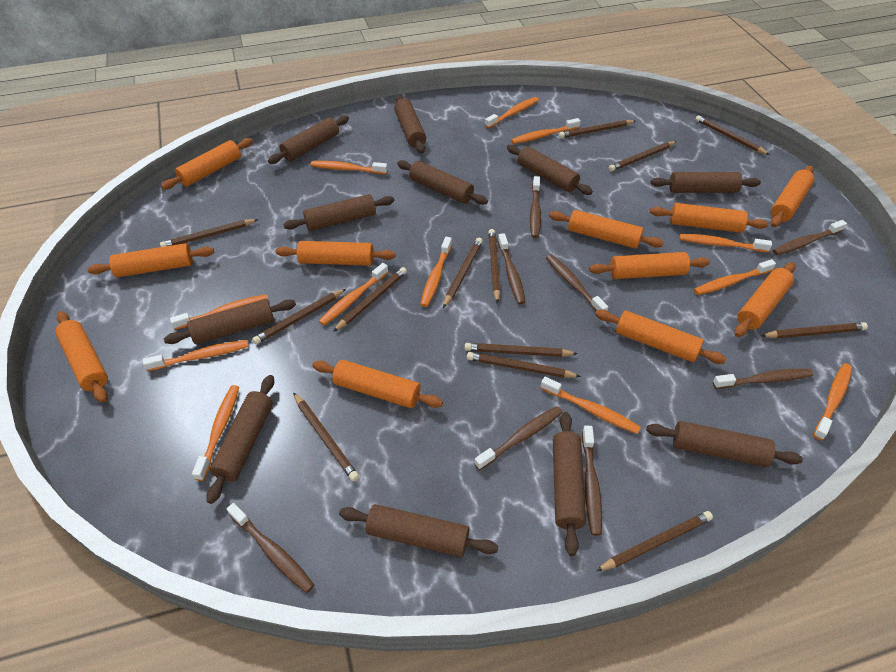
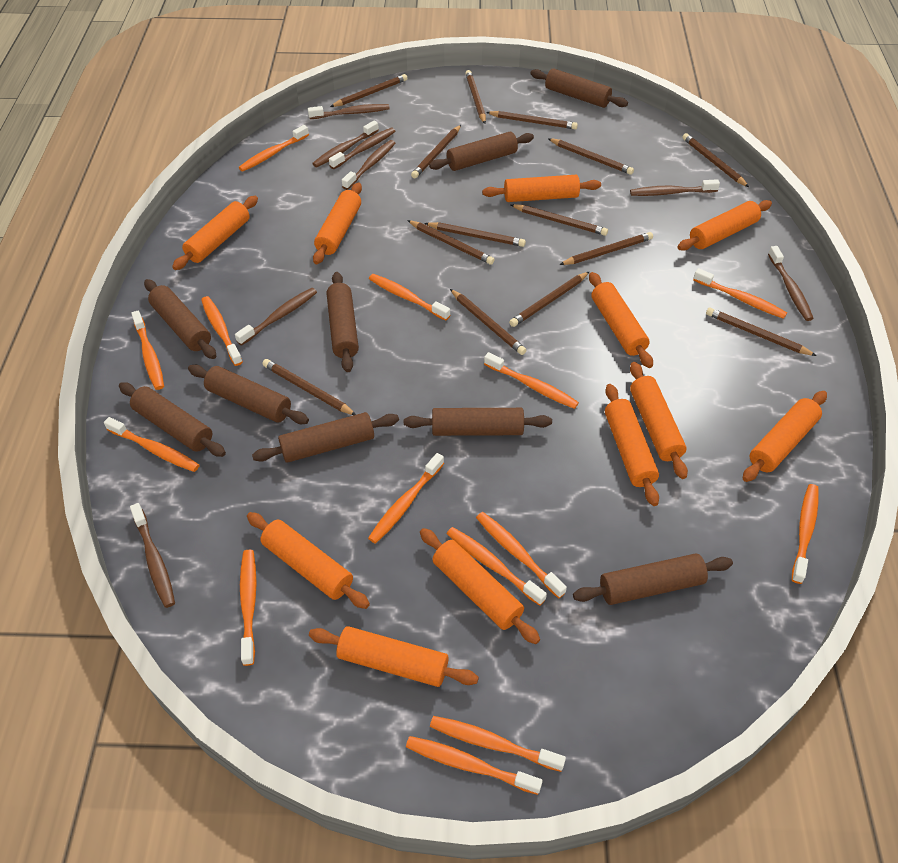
brown pencil: [160,219,259,247] [252,289,346,344] [293,392,359,481] [333,267,407,332] [443,238,483,308] [464,343,578,357] [467,352,581,378] [488,229,500,304] [559,120,636,138] [596,511,713,571] [608,141,677,172] [695,115,770,155] [761,322,868,338] = 13 -> [262,359,356,415] [330,74,407,107] [407,220,495,265] [411,125,461,178] [424,222,526,247] [450,289,527,355] [465,70,486,124] [486,111,578,130] [509,271,590,327] [511,204,608,236] [548,138,634,175] [559,232,653,265] [682,133,749,187] [706,307,817,356] = 14
brown rolling pin: [164,299,296,344] [206,375,274,504] [268,116,349,164] [283,194,394,231] [339,504,498,557] [394,95,426,153] [397,160,488,205] [507,145,593,195] [553,412,586,556] [646,421,803,467] [650,172,761,193] = 11 -> [119,382,226,457] [144,279,216,359] [188,365,309,424] [252,412,399,463] [327,272,359,372] [404,408,552,436] [429,132,534,171] [530,68,628,108] [573,553,733,605] = 9
orange toothbrush: [143,340,249,371] [170,294,269,330] [192,385,239,481] [311,161,388,174] [319,263,388,326] [420,237,452,307] [485,97,539,128] [511,118,581,144] [541,377,641,434] [679,234,772,252] [694,259,776,295] [814,363,852,440] = 12 -> [104,417,199,472] [131,310,164,390] [201,296,243,366] [239,125,309,172] [240,549,257,666] [368,453,444,544] [369,274,450,321] [406,736,543,795] [430,716,566,772] [447,527,547,606] [476,512,567,598] [484,352,579,409] [693,268,787,319] [792,484,819,584] = 14

